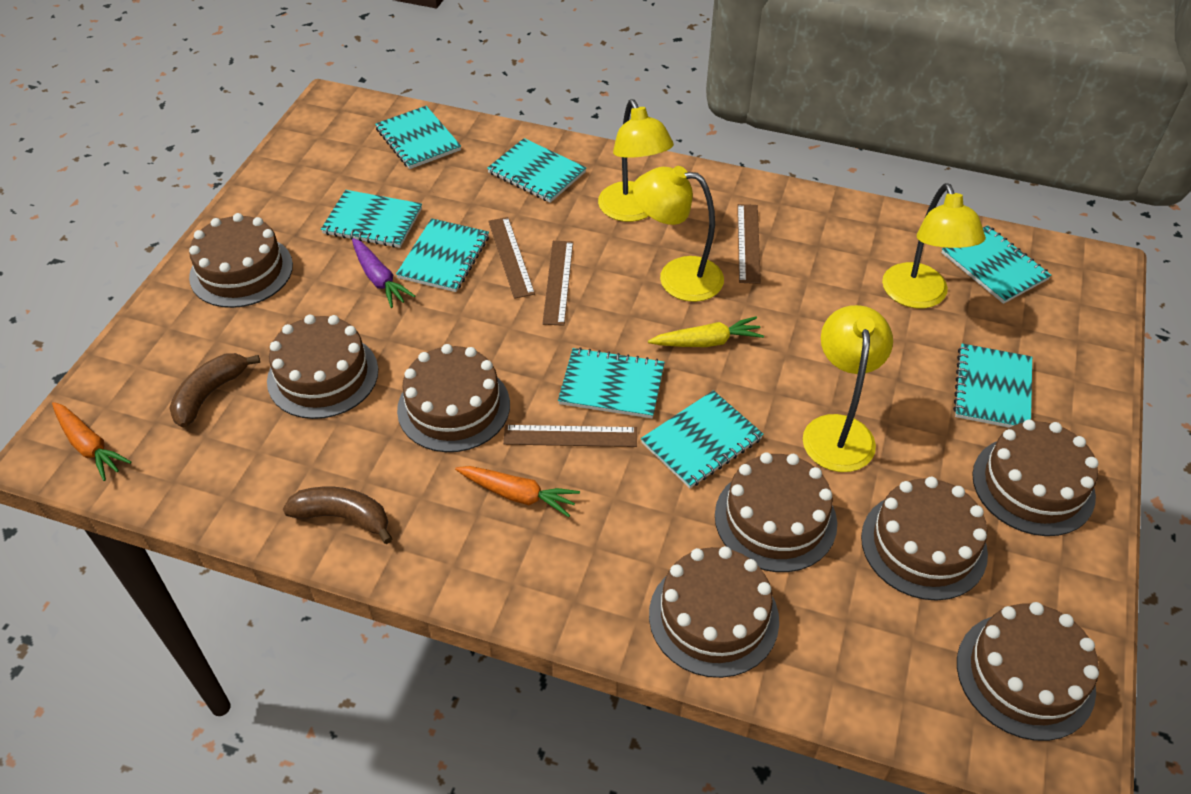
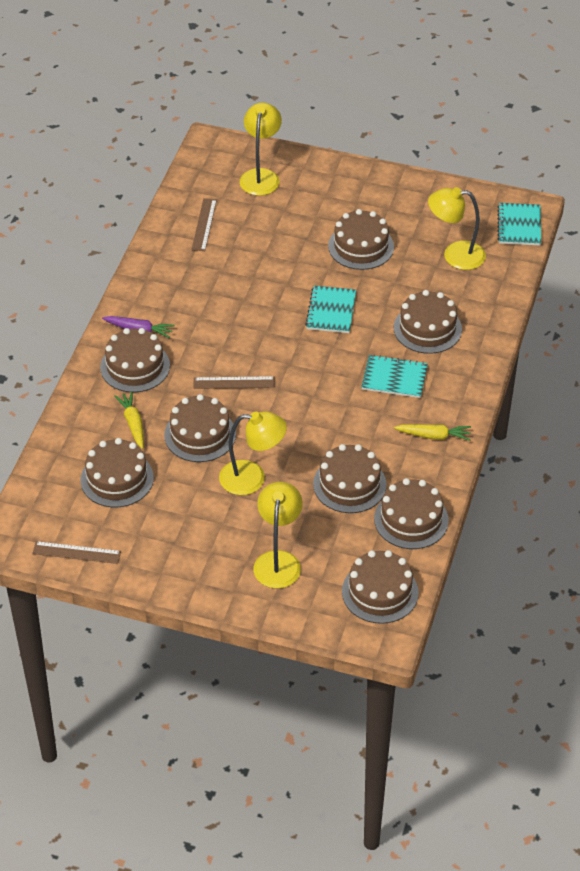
brown banana: [169,353,260,427] [283,487,393,544] = 2 -> none = 0
brown ruler: [489,217,535,299] [503,425,637,447] [542,241,573,326] [737,204,761,284] = 4 -> [32,541,121,564] [192,198,217,251] [194,376,275,389] = 3
orange carrot: [52,402,131,481] [455,466,580,517] = 2 -> none = 0
turquoise notebook: [321,190,422,248] [375,106,461,169] [396,218,489,292] [487,138,586,203] [558,347,665,418] [641,390,763,488] [941,225,1051,304] [953,343,1032,428] = 8 -> [305,286,356,333] [361,355,428,398] [498,203,541,246] = 3
yellow carrot: [648,317,764,347] = 1 -> [114,391,144,449] [394,424,471,441] = 2

